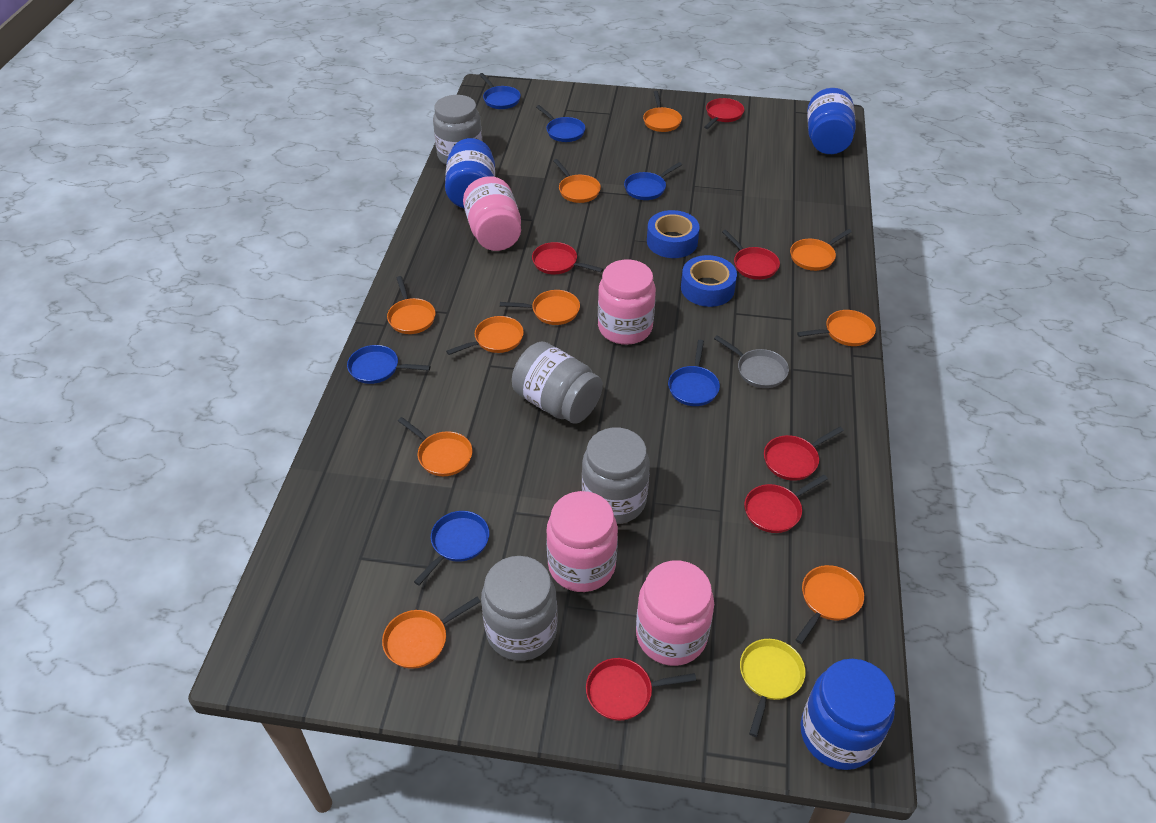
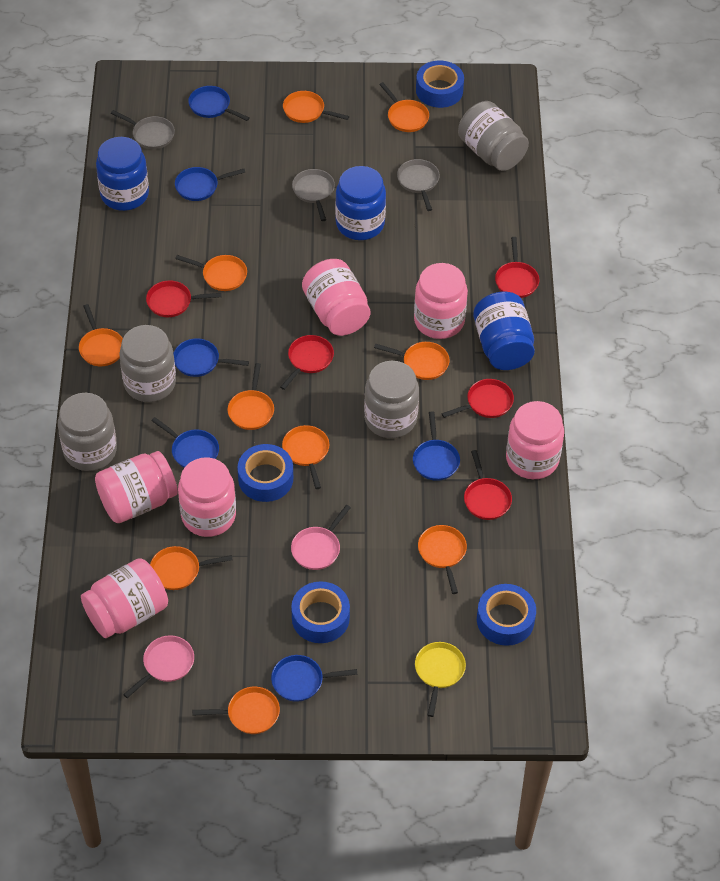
blue tape: [647,210,700,258] [681,255,737,307] = 2 -> [238,444,293,502] [291,581,350,643] [416,61,464,108] [477,584,536,646] = 4
grey pan: [714,335,789,388] = 1 -> [111,110,175,149] [292,169,335,221] [397,159,440,211] = 3
pink jar: [463,176,521,251] [546,491,618,592] [598,259,656,345] [636,560,714,666] = 4 -> [81,558,168,638] [95,451,178,523] [178,458,236,537] [302,259,370,336] [414,263,468,339] [506,401,564,479] = 6
pink pan: none = 0 -> [123,635,194,698] [291,505,351,570] = 2
red pan: [532,242,604,274] [586,658,696,721] [704,98,744,129] [722,230,780,280] [744,475,828,533] [764,426,844,481] = 6 -> [146,281,222,317] [280,335,334,390] [441,379,514,418] [464,450,512,520] [495,237,539,298] = 5

